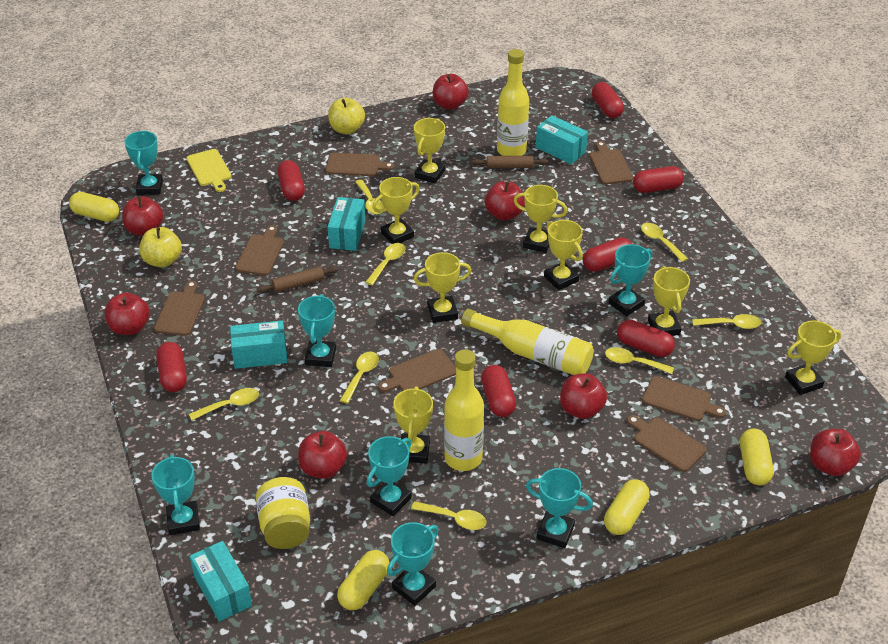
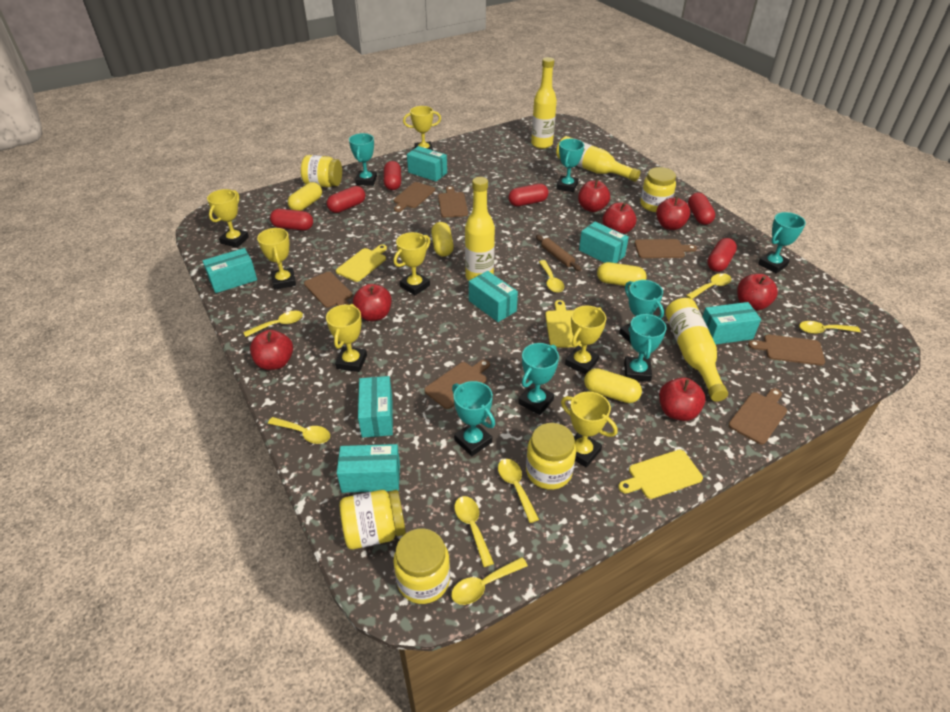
brown rolling pin: [257,266,339,293] [472,156,548,168] = 2 -> [536,235,581,271] = 1
red capsule: [156,342,187,392] [277,160,305,201] [481,365,516,417] [583,237,632,272] [592,82,624,118] [617,320,675,357] [633,166,684,193] = 7 -> [270,209,313,231] [327,186,365,213] [384,161,401,190] [508,184,548,206] [688,193,715,225] [707,238,737,272] = 6
turquoise box: [190,541,252,622] [230,320,288,369] [328,197,366,251] [536,115,588,164] = 4 -> [202,248,257,293] [337,444,400,493] [358,376,393,438] [407,146,447,181] [469,271,518,322] [579,222,629,263] [703,302,761,345] = 7
yellow apple: [139,227,182,268] [328,98,365,134] = 2 -> none = 0
yellow bottle: [444,349,484,471] [461,309,594,375] [497,49,529,156] = 3 -> [465,177,495,280] [531,57,557,149] [556,136,640,182] [665,298,728,402] = 4
yellow cutting board: [187,149,232,192] = 1 -> [336,244,387,282] [545,300,582,348] [618,450,703,499] = 3
yellow jar: [256,477,310,549] = 1 -> [301,155,342,187] [340,490,406,549] [393,528,450,604] [526,423,576,490] [640,167,676,212] = 5
yellow trophy: [372,177,420,244] [393,386,433,463] [414,118,445,183] [414,252,471,323] [514,185,568,253] [544,220,583,290] [648,266,690,336] [785,320,841,395] = 8 -> [207,189,249,248] [257,228,296,290] [326,304,367,372] [394,232,430,295] [403,106,441,150] [561,391,617,467] [565,306,606,375] = 7

